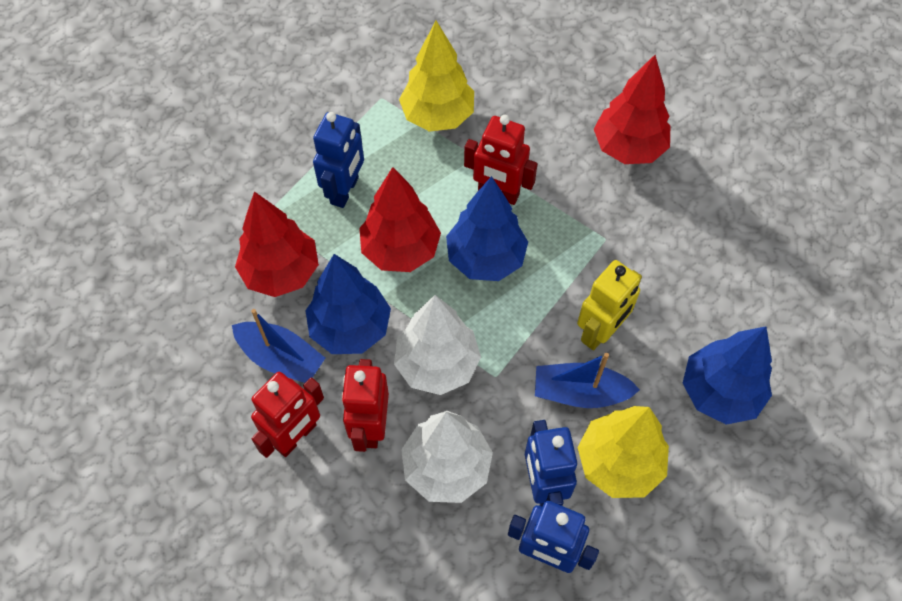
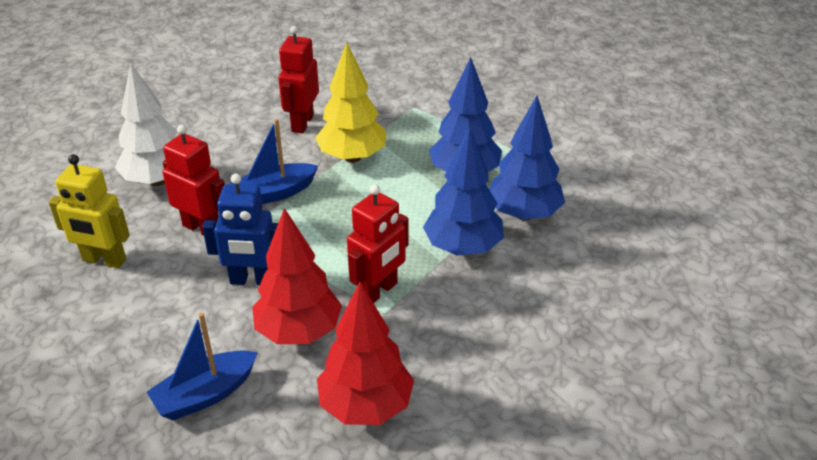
blue robot: [313,112,364,208] [508,501,599,573] [525,420,577,507] = 3 -> [202,174,278,286] = 1
red tree: [235,191,319,297] [359,167,441,272] [594,55,670,164] = 3 -> [252,208,342,344] [317,282,414,425] = 2
white tree: [394,295,481,395] [401,411,493,503] = 2 -> [115,63,177,186] = 1
yellow tree: [399,21,474,132] [578,406,669,498] = 2 -> [315,42,386,163] = 1

